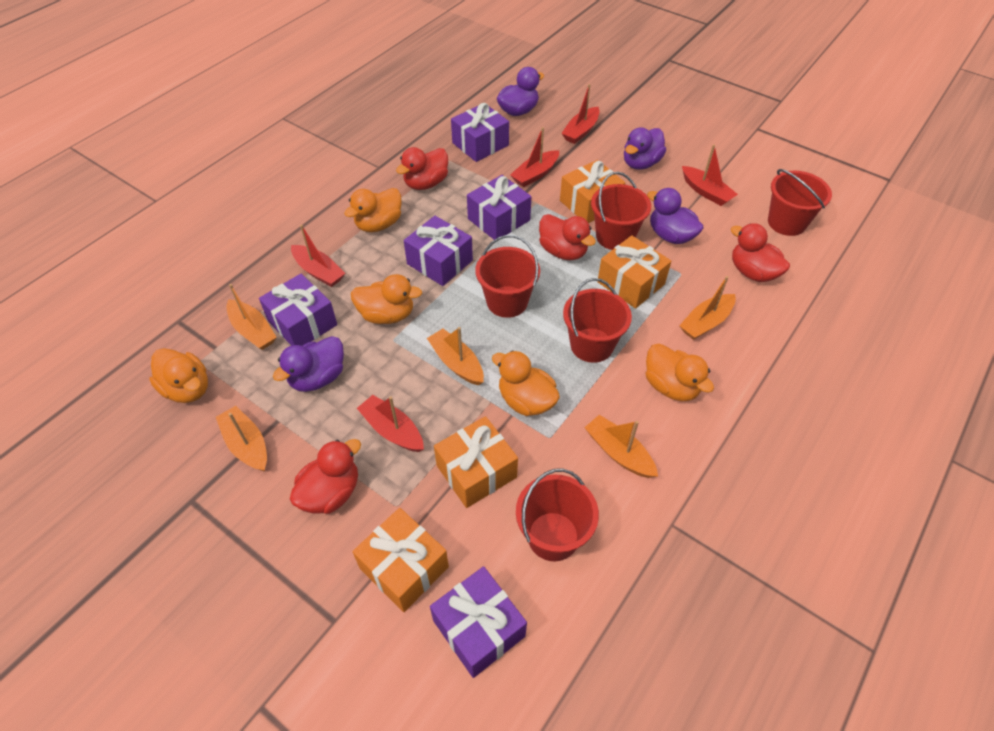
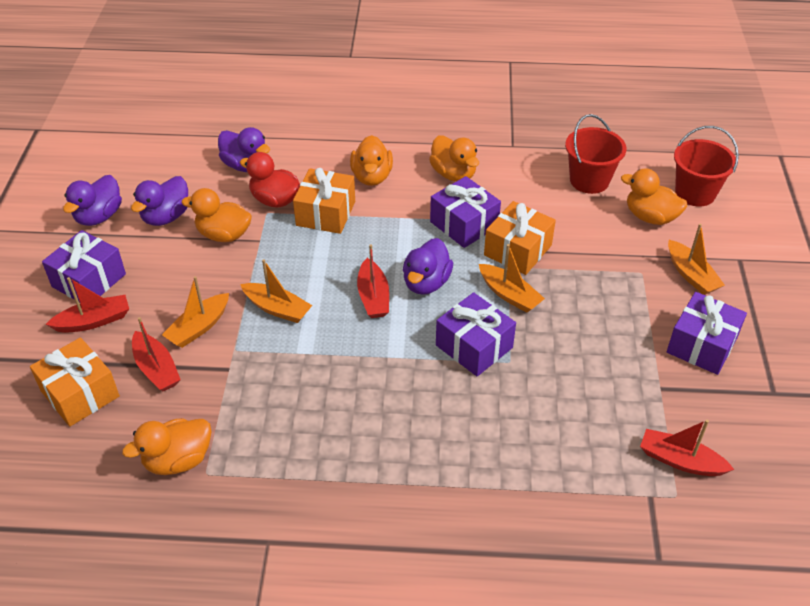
orange boat: [216,406,267,472] [226,284,277,350] [427,327,484,385] [584,415,658,478] [679,276,736,340] = 5 -> [162,276,229,348] [240,259,313,323] [479,244,545,313] [668,223,725,295] = 4
orange gift: [353,508,449,612] [434,416,518,508] [560,160,625,223] [597,235,671,309] = 4 -> [30,337,120,427] [293,168,355,234] [484,201,556,275] = 3
purple gift: [259,274,337,346] [404,216,473,286] [430,566,527,678] [451,103,509,162] [467,175,531,240] = 5 -> [42,230,126,302] [430,176,501,248] [436,292,516,376] [667,292,747,375] = 4
red boat: [291,225,345,287] [357,395,424,452] [510,127,559,187] [561,84,600,144] [682,144,738,206] = 5 -> [46,277,129,333] [132,317,181,391] [357,244,389,318] [640,420,734,476] = 4
red bucket: [475,235,540,318] [516,468,599,561] [563,278,632,363] [591,172,651,250] [768,169,832,236] = 5 -> [565,114,626,194] [674,126,739,207] = 2
red duck: [290,439,361,514] [396,147,448,190] [539,214,596,260] [731,223,790,282] = 4 -> [240,152,300,208] = 1

